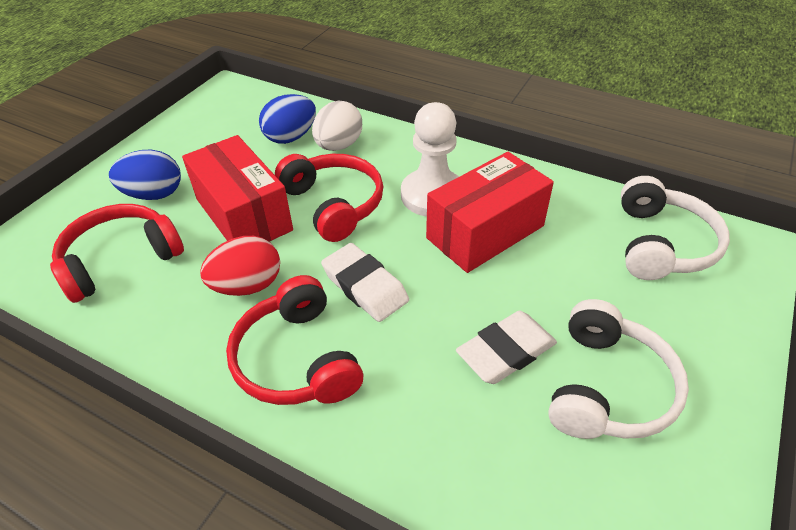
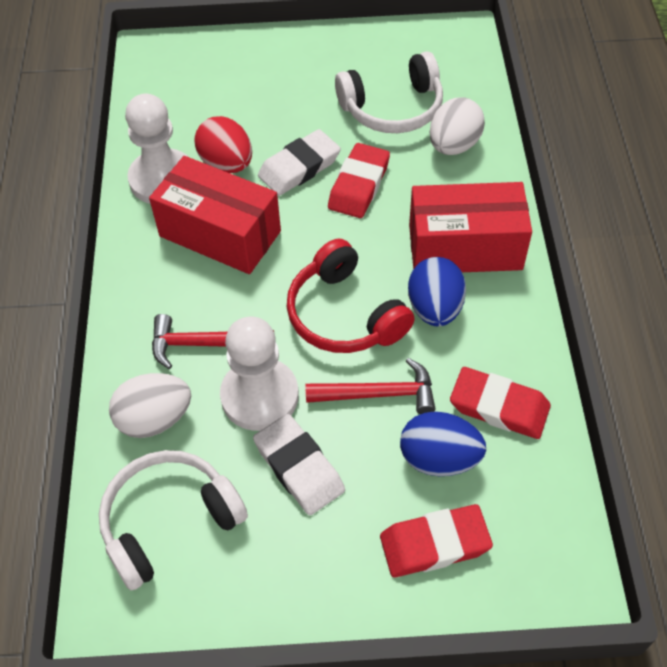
red eraser: none = 0 -> [328,143,390,218] [380,504,493,578] [450,367,551,439] = 3
red hammer: none = 0 -> [152,314,274,369] [306,358,435,414] = 2
red headphones: [50,204,184,303] [226,275,363,405] [275,154,383,242] = 3 -> [287,239,415,353] = 1
white egg: [312,101,362,151] = 1 -> [109,373,191,438] [430,97,485,155] = 2
white pawn: [401,102,459,217] = 1 -> [125,94,188,204] [220,317,299,431] = 2

